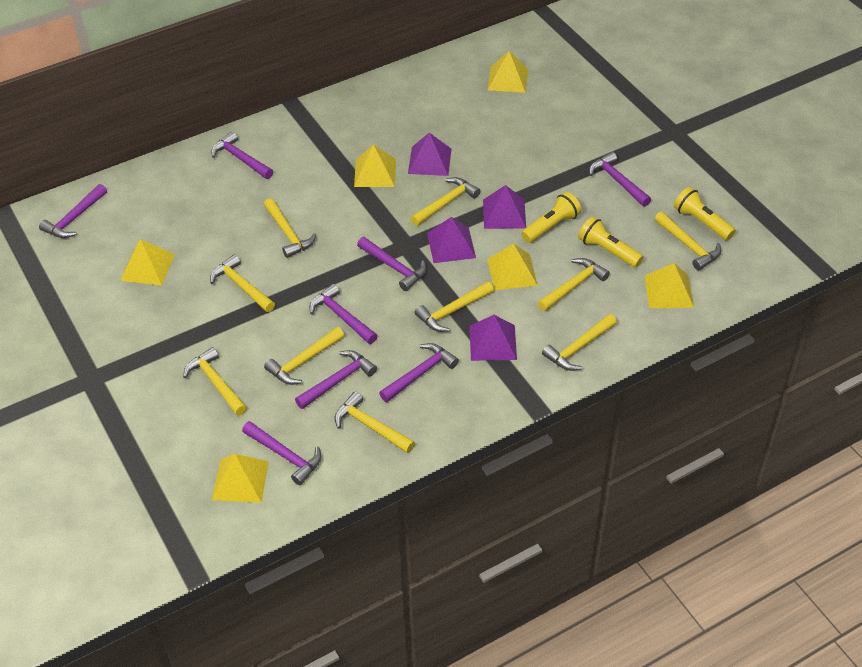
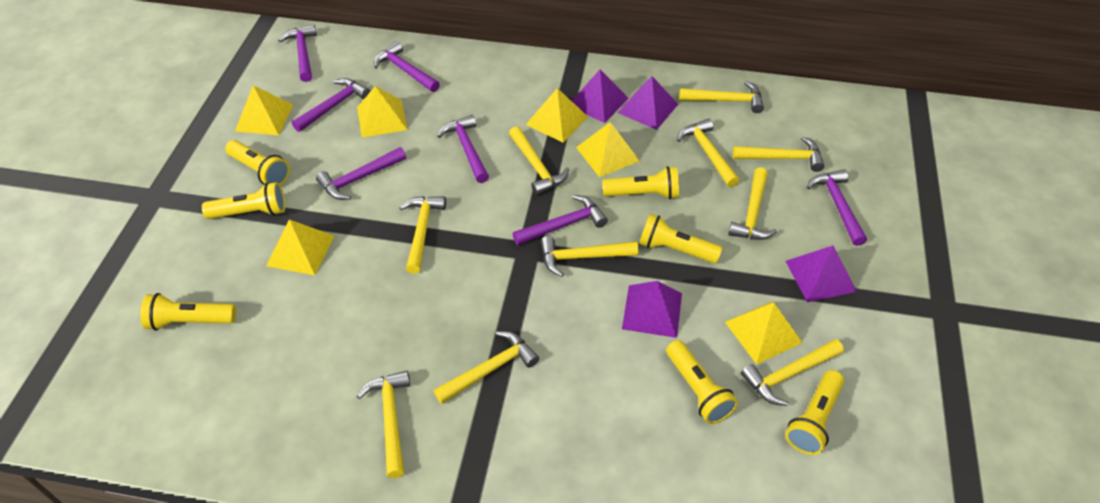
purple hammer: [39,184,107,238] [211,131,273,179] [242,421,321,485] [295,350,377,409] [310,284,377,344] [357,237,426,291] [379,343,459,402] [589,152,651,207] = 8 -> [278,24,317,82] [292,78,370,132] [316,147,406,200] [374,41,440,92] [437,115,489,183] [513,195,608,245] [807,169,867,246] = 7
yellow flashlight: [521,192,581,243] [578,216,643,268] [674,187,735,240] = 3 -> [140,293,236,331] [202,182,285,219] [225,140,290,185] [602,166,679,199] [639,214,722,263] [666,340,738,424] [785,370,844,455] = 7

